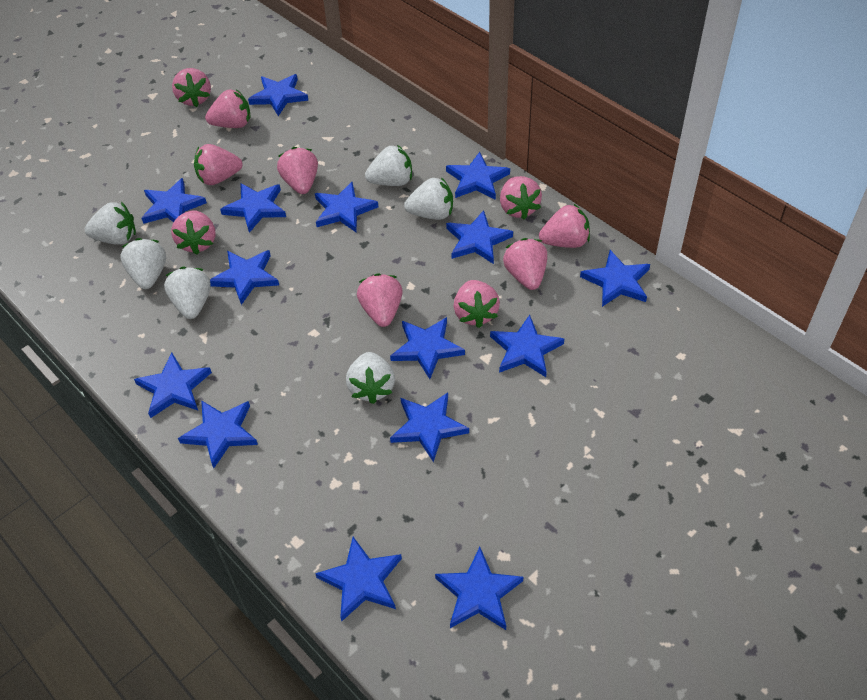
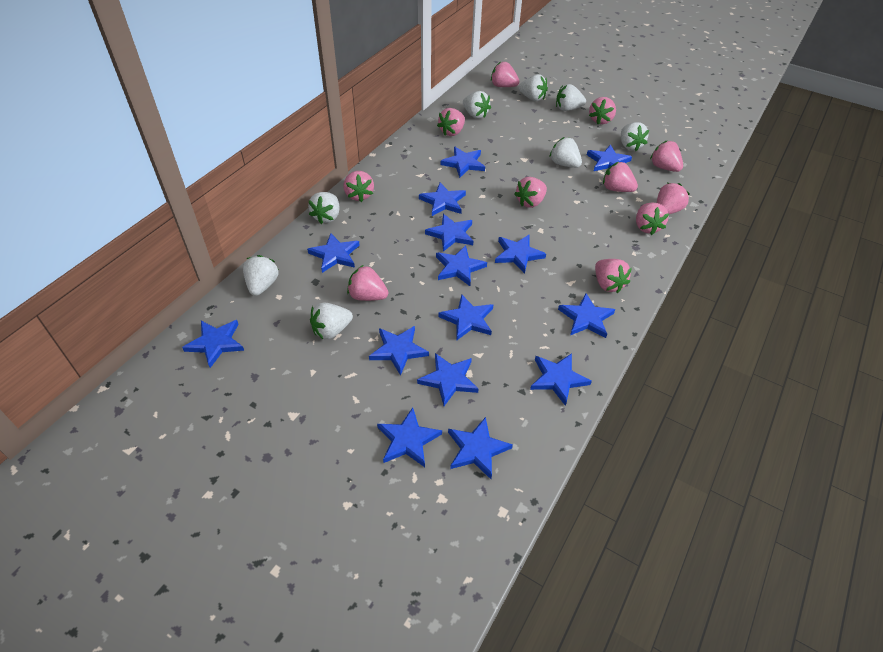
pink strawberry: [171,211,216,255] [172,68,211,107] [194,144,242,185] [205,89,251,128] [277,147,318,194] [357,273,403,327] [454,280,500,328] [500,176,542,219] [503,238,547,290] [539,204,590,248] = 10 -> [344,171,374,202] [347,265,388,301] [437,108,465,136] [491,62,520,87] [515,177,547,208] [589,97,616,124] [595,259,632,293] [603,162,638,192] [636,202,669,235] [650,140,683,172] [657,183,690,214] = 11
white strawberry: [85,202,136,245] [120,238,166,289] [164,267,211,319] [346,352,395,404] [365,145,412,186] [404,177,453,220] = 6 -> [243,255,279,296] [308,192,340,224] [310,303,353,339] [463,91,491,119] [518,74,548,101] [550,137,582,168] [556,84,586,111] [621,122,649,151] = 8

